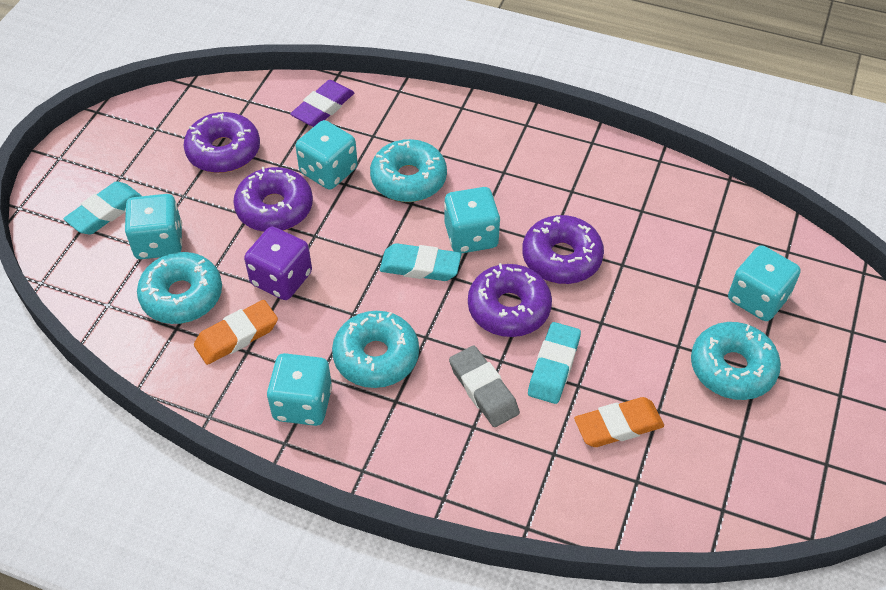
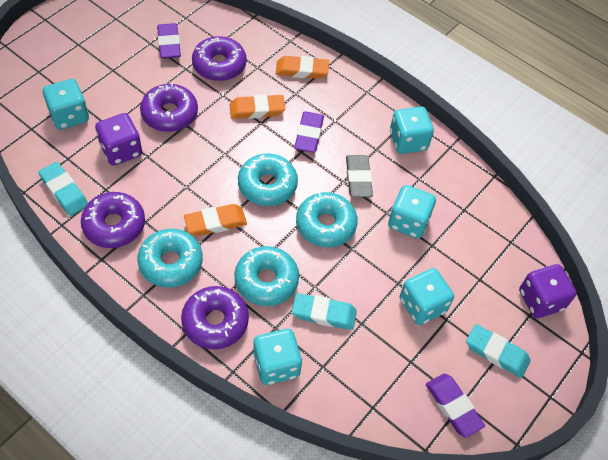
orange eraser: [194,300,278,365] [574,397,664,447] = 2 -> [184,204,247,236] [230,94,285,119] [276,56,329,79] = 3
purple dice: [244,227,312,300] = 1 -> [95,113,142,166] [519,264,577,318] = 2
purple eraser: [290,80,354,127] = 1 -> [157,23,181,59] [294,111,324,152] [426,374,485,438] = 3

